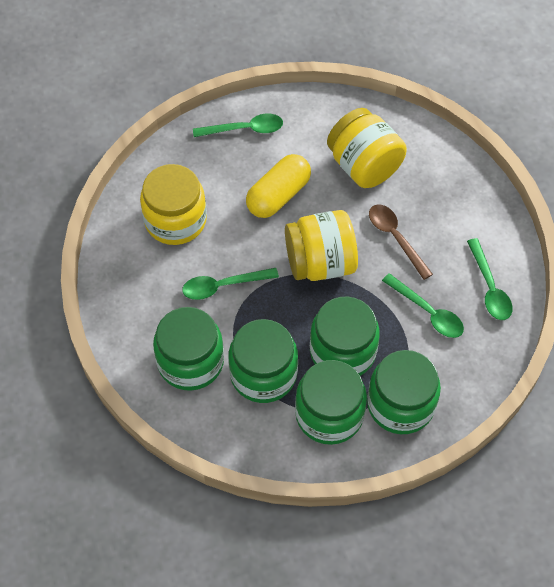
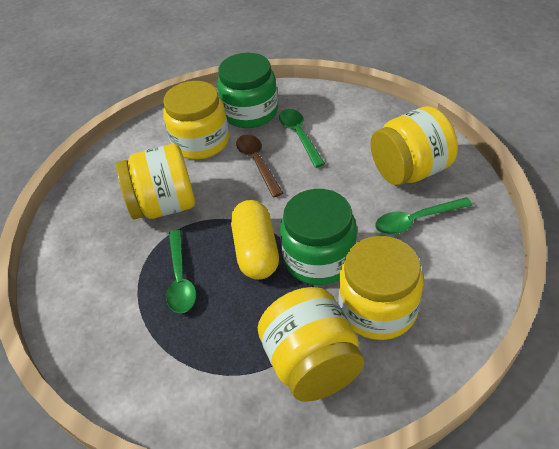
green jar: [153,307,224,391] [229,319,298,403] [295,360,367,445] [310,296,380,376] [367,350,441,434] = 5 -> [217,53,278,128] [280,189,357,285] = 2
green spoon: [182,268,279,300] [193,114,283,137] [382,273,464,338] [467,238,512,320] = 4 -> [166,230,196,313] [279,109,325,168] [375,197,473,235] = 3
yellow jar: [140,164,207,245] [285,210,358,281] [327,108,407,188] = 3 -> [116,144,195,220] [163,81,229,159] [258,287,364,402] [339,236,424,340] [371,106,458,185] = 5

